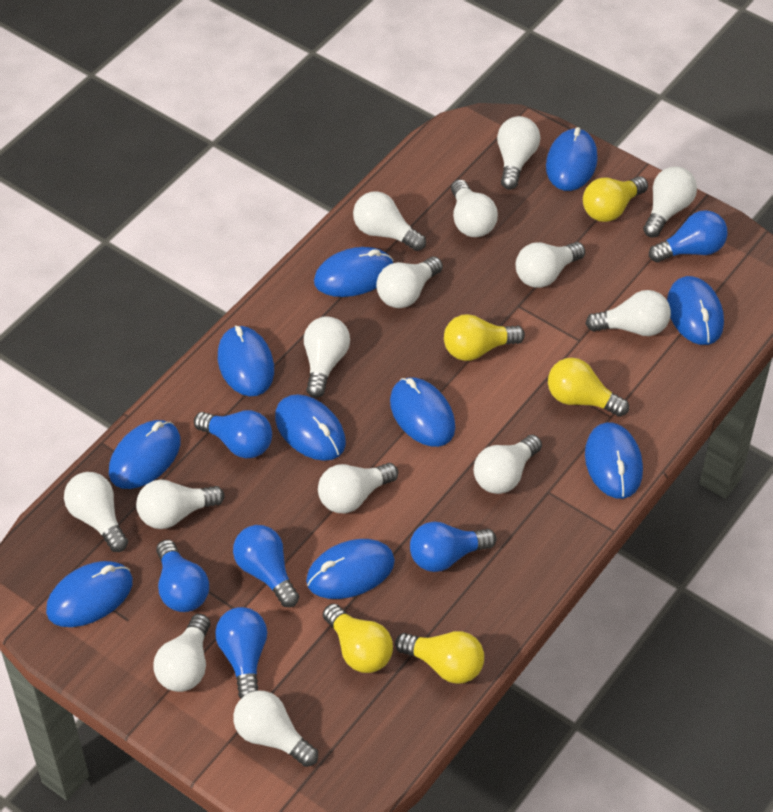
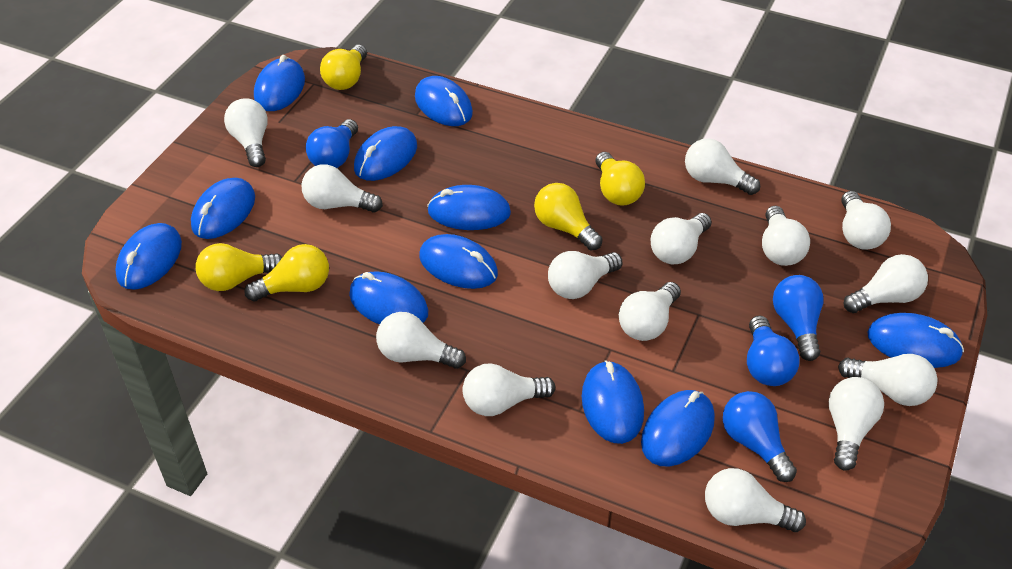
blue light bulb: [156,540,209,612] [194,410,272,458] [215,607,267,698] [233,525,299,607] [410,521,496,572] [649,210,727,263] = 6 -> [306,119,358,168] [723,391,797,482] [747,315,800,386] [773,275,824,361] = 4
blue mouse: [46,561,133,627] [109,420,181,489] [218,325,274,396] [275,394,346,461] [306,539,395,599] [314,247,394,297] [390,377,456,447] [546,127,598,191] [585,422,643,499] [667,276,724,345] = 10 -> [115,223,182,290] [191,178,255,239] [254,55,305,111] [349,271,428,325] [354,126,417,181] [415,76,473,126] [419,234,498,289] [427,185,511,230] [582,360,644,444] [641,390,715,467] [867,313,964,368] = 11

